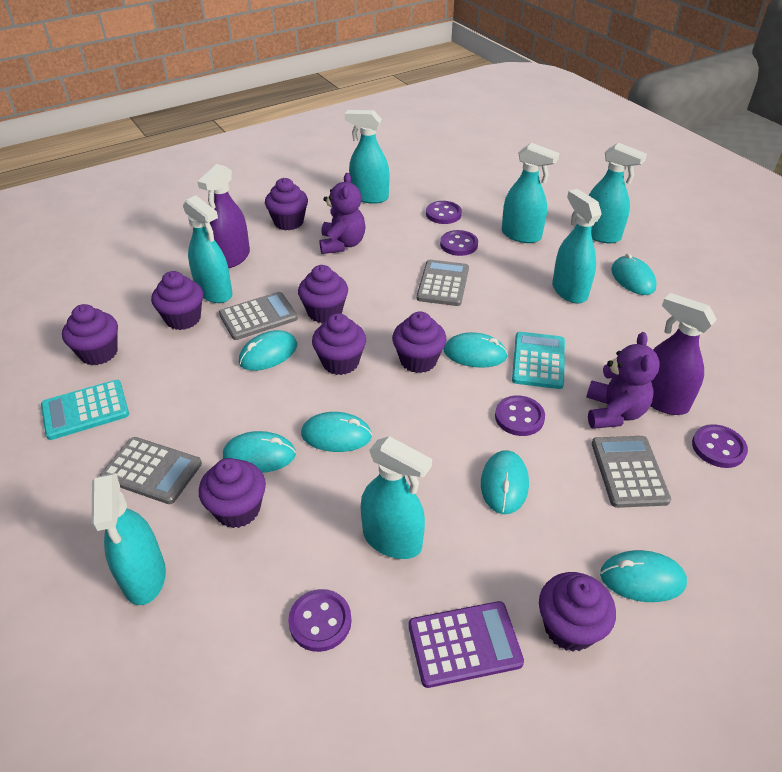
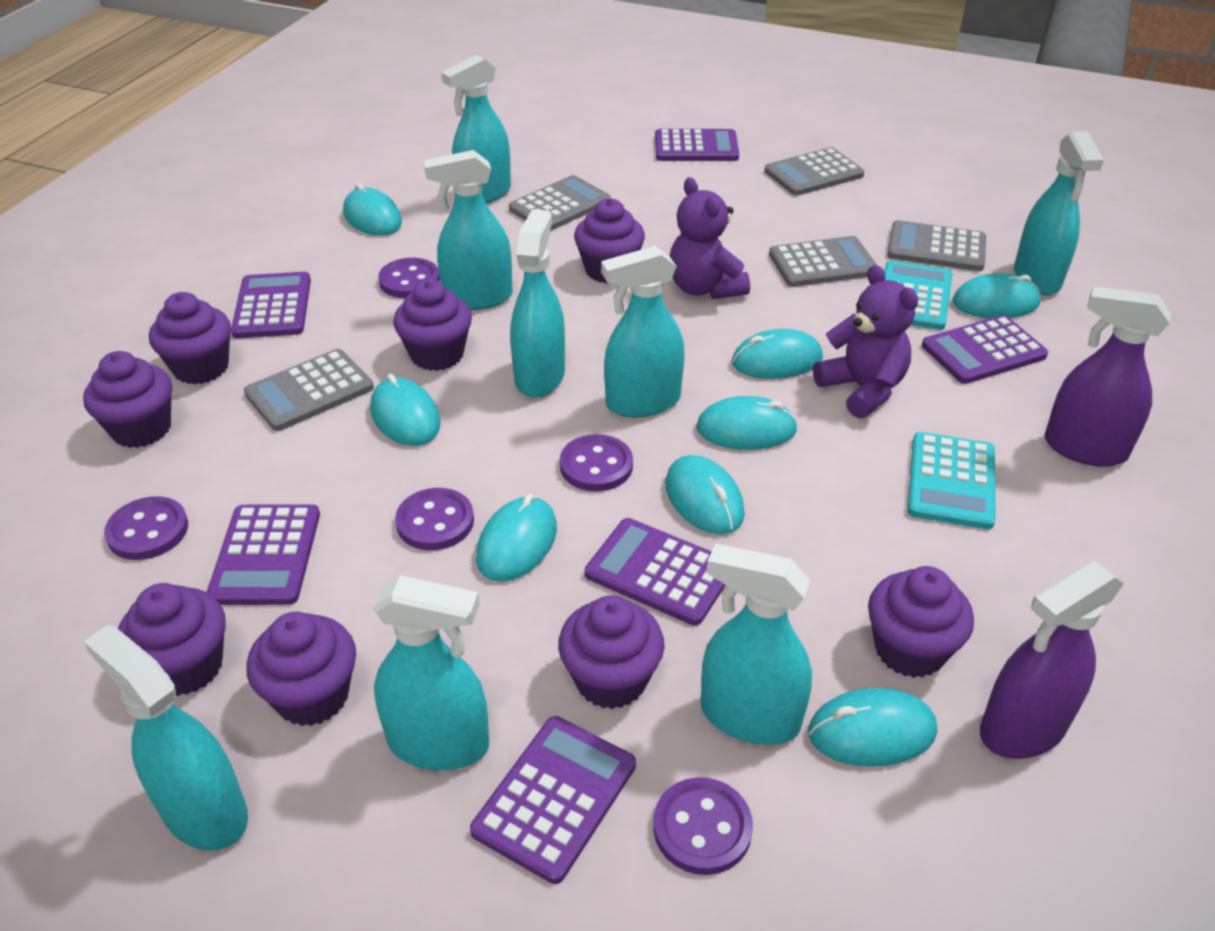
grey calculator: [100,437,202,504] [219,292,298,340] [417,260,469,306] [592,436,671,508] = 4 -> [244,349,374,431] [509,175,611,231] [764,147,864,196] [769,236,877,287] [887,220,986,271] = 5
purple calculator: [408,601,524,688] = 1 -> [207,504,320,605] [231,272,311,339] [470,716,636,884] [585,518,726,626] [655,129,739,161] [922,315,1048,384] = 6
turquoise mouse: [223,431,296,473] [239,330,297,371] [301,412,372,452] [444,332,508,368] [481,450,529,514] [600,550,687,602] [611,253,657,295] = 7 -> [343,183,402,236] [370,374,440,446] [476,494,557,582] [665,455,745,534] [696,396,798,450] [732,329,823,379] [808,688,937,767] [952,273,1041,318] = 8
turquoise spray bottle: [92,473,166,605] [183,196,233,303] [345,110,389,204] [361,436,432,559] [502,143,559,243] [552,189,602,303] [589,143,647,243] = 7 -> [83,625,248,851] [373,576,489,770] [424,150,512,310] [441,55,511,204] [510,209,565,398] [601,246,685,418] [701,544,812,745] [1014,131,1104,295] = 8

